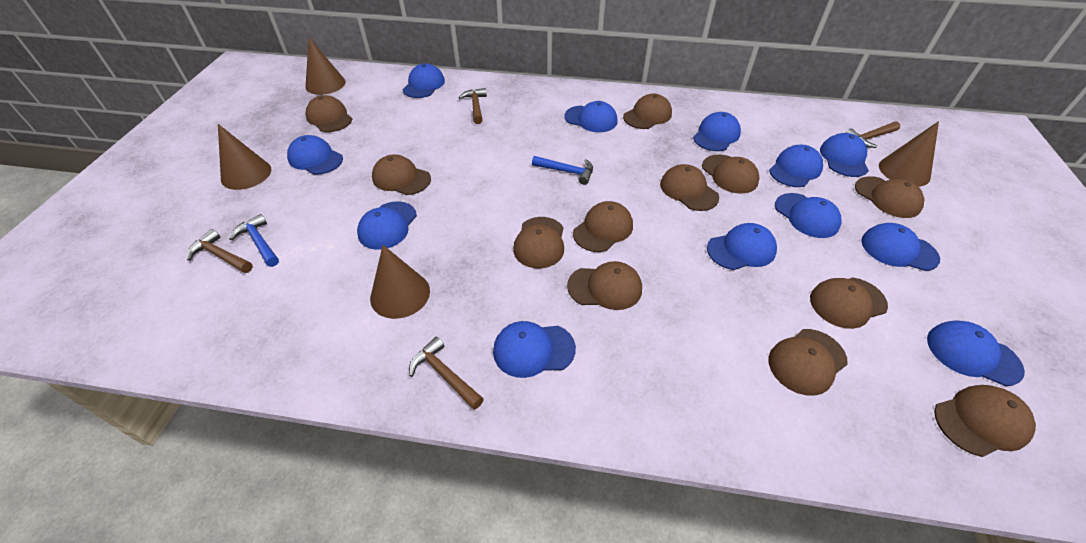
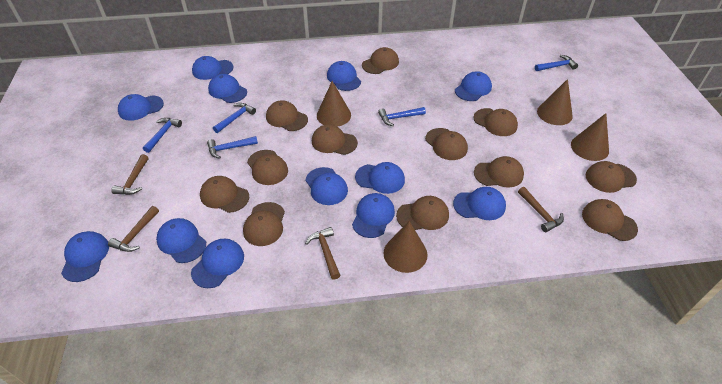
blue hammer: [229,214,279,267] [532,156,593,185] = 2 -> [143,118,182,153] [207,136,258,159] [213,103,256,133] [378,107,426,126] [535,55,578,71] = 5

